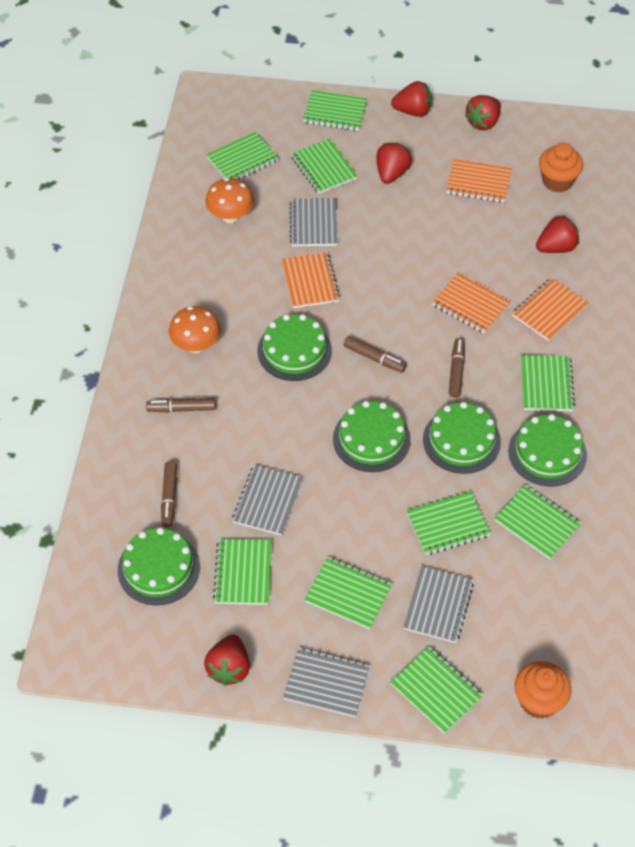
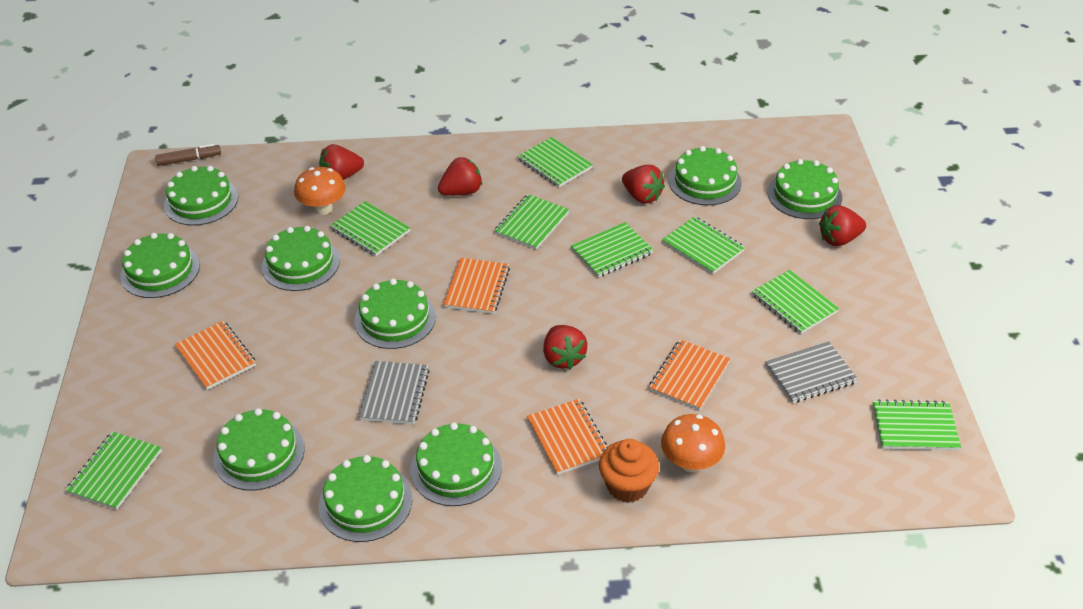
brown marker: [146,398,216,413] [161,461,177,527] [344,336,406,373] [449,338,465,398] = 4 -> [155,144,221,166] = 1
green cake: [118,527,200,605] [257,314,332,381] [333,401,411,472] [423,402,501,474] [508,414,587,486] = 5 -> [120,233,200,298] [164,166,238,226] [214,408,305,490] [262,226,340,291] [319,455,413,542] [354,279,436,349] [411,422,502,506] [669,146,742,205] [767,159,842,219] = 9
green notebook: [206,132,279,180] [213,539,272,605] [291,139,357,194] [303,90,367,131] [304,557,392,629] [391,646,483,734] [407,491,491,555] [494,484,582,559] [521,355,575,411] = 9 -> [66,431,162,510] [330,201,410,256] [494,194,569,250] [518,137,593,187] [571,222,653,277] [662,216,745,274] [752,270,839,334] [872,399,961,450] = 8
grey notebook: [232,464,303,536] [283,648,370,717] [289,198,338,246] [403,566,474,643] = 4 -> [358,361,430,425] [765,341,858,403] = 2
orange cupcake: [515,661,571,719] [539,143,583,193] = 2 -> [599,439,659,503] = 1

